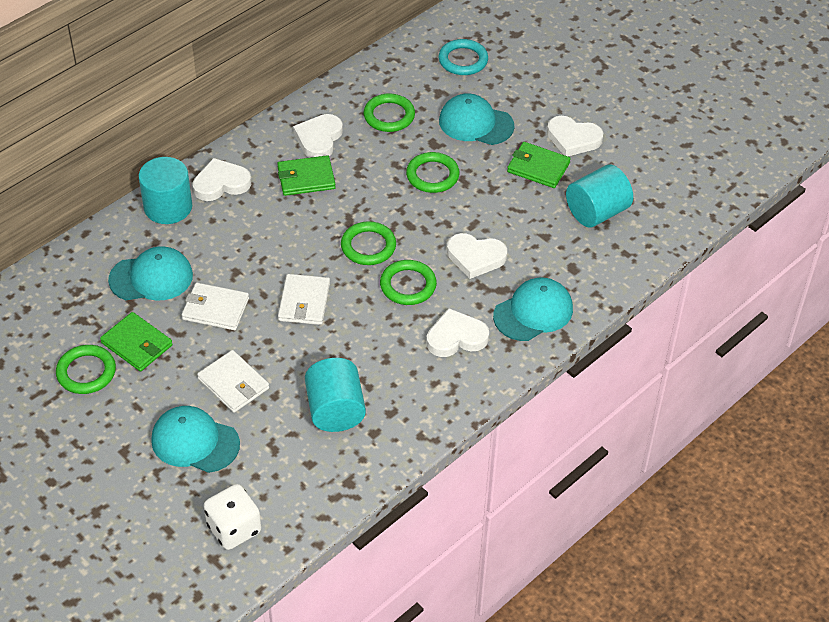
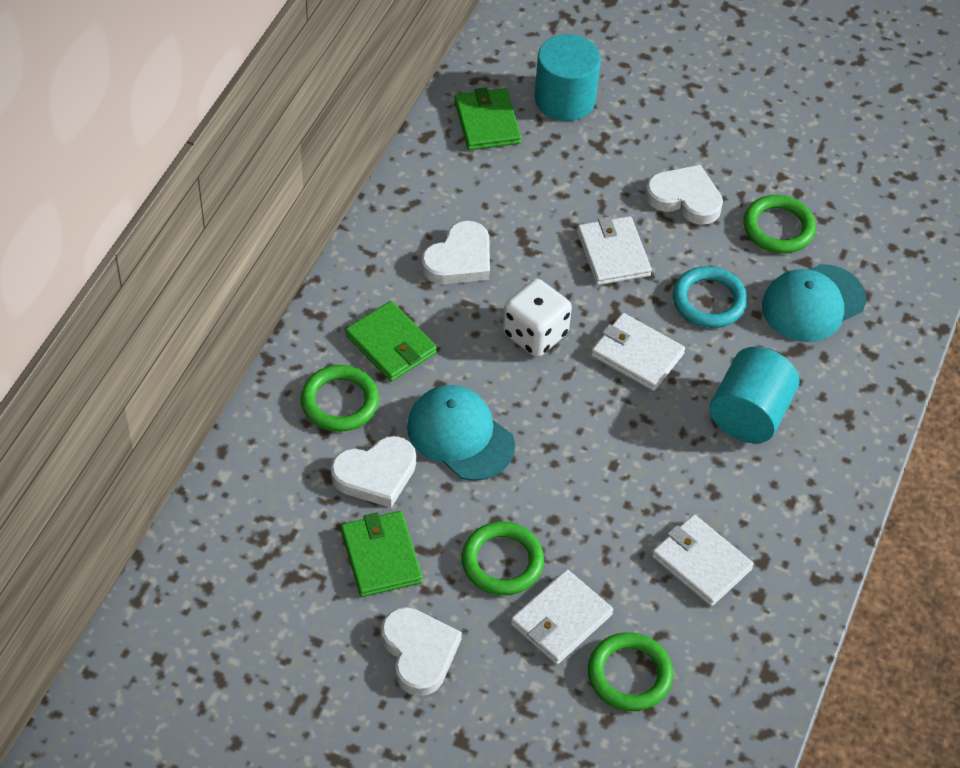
green ring: [56,345,116,394] [341,221,396,265] [364,94,415,132] [380,260,437,305] [406,152,460,193] = 5 -> [300,365,379,432] [461,522,544,595] [588,632,673,711] [743,195,816,253] = 4
turquoise cap: [108,246,193,300] [151,406,240,473] [439,93,515,145] [493,277,573,341] = 4 -> [407,385,515,481] [762,264,866,342] = 2
turquoise cylinder: [138,157,192,224] [305,358,366,432] [566,165,633,228] = 3 -> [535,34,601,121] [710,347,800,443] = 2
white heart: [193,158,251,201] [293,114,343,158] [427,308,489,357] [447,233,507,279] [547,116,603,156] = 5 -> [331,436,416,508] [381,607,462,696] [421,221,490,284] [645,165,723,225] = 4
white wallet: [182,283,249,330] [197,350,269,413] [278,274,330,325] = 3 -> [511,569,613,665] [577,216,652,285] [591,313,685,391] [652,514,754,606] = 4

